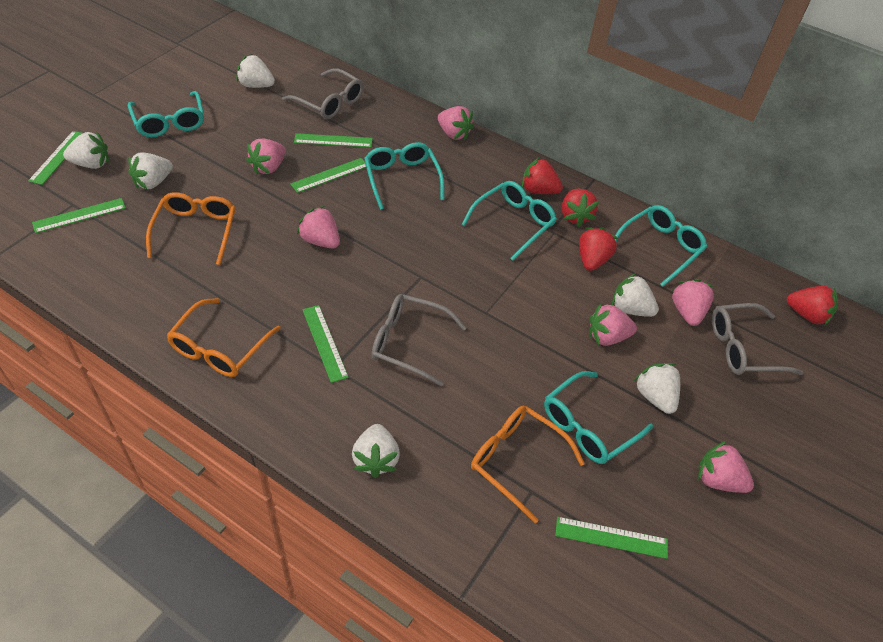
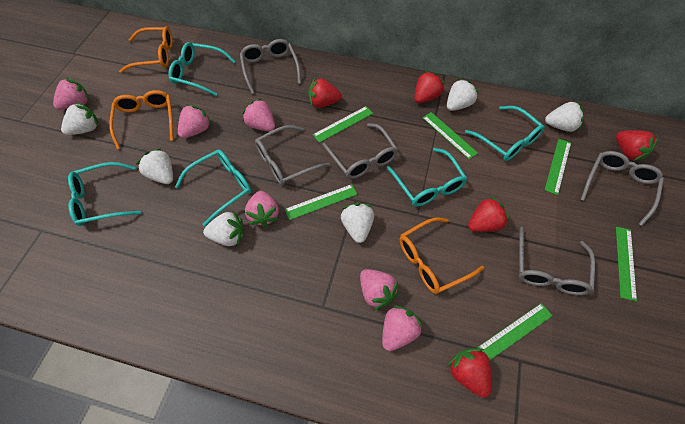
grey glasses: [282,68,364,119] [371,294,467,387] [712,303,803,375] = 3 -> [240,39,301,94] [255,125,330,185] [322,123,398,179] [518,227,595,295] [581,151,664,226] = 5
red strawberry: [522,158,563,194] [562,189,599,227] [579,228,618,271] [787,286,838,326] = 4 -> [308,78,342,108] [414,71,445,103] [447,348,492,398] [468,196,509,232] [616,130,658,161] = 5

